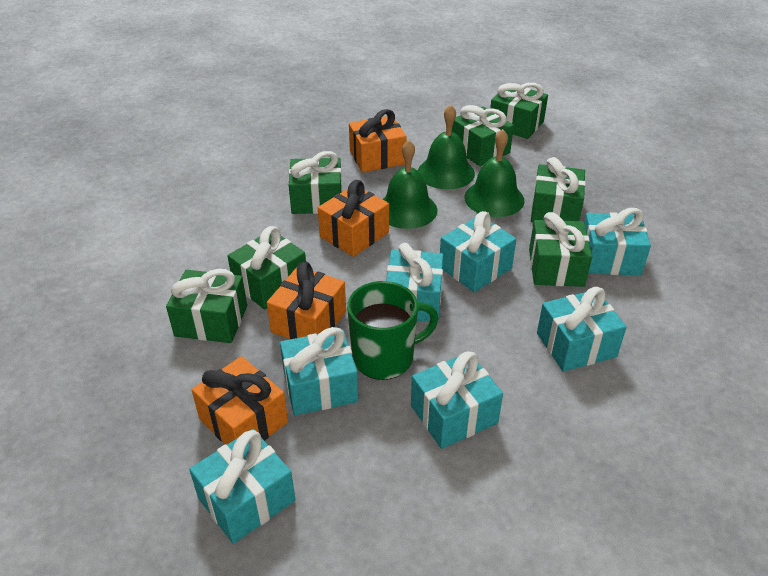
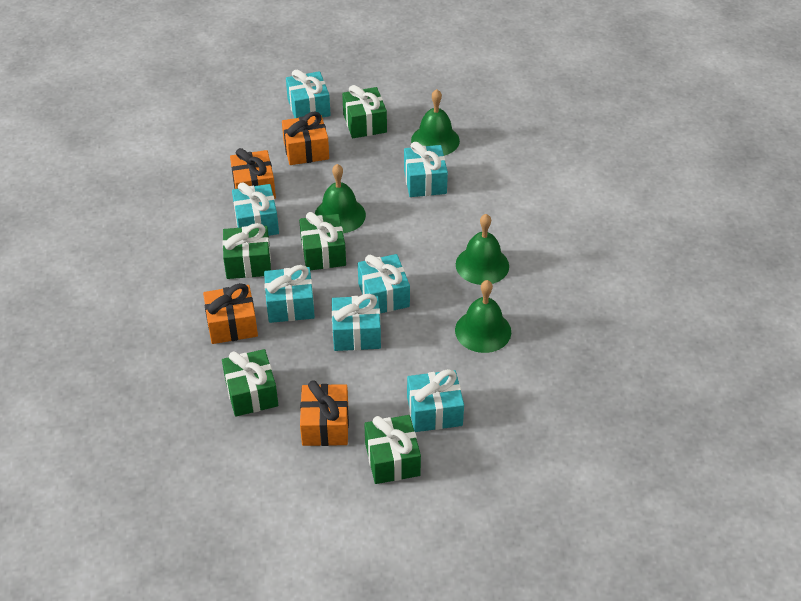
green bell: [382,140,437,229] [418,104,475,190] [464,129,525,217] = 3 -> [315,164,366,233] [411,89,460,156] [455,280,511,353] [456,214,509,285] = 4
green gift: [166,269,247,343] [228,226,306,310] [289,151,342,214] [452,105,514,166] [490,83,548,139] [529,212,592,287] [531,157,586,222] = 7 -> [222,223,271,279] [222,349,278,417] [299,212,346,270] [342,85,387,138] [364,415,421,484] = 5
green mug: [347,281,438,380] = 1 -> none = 0

